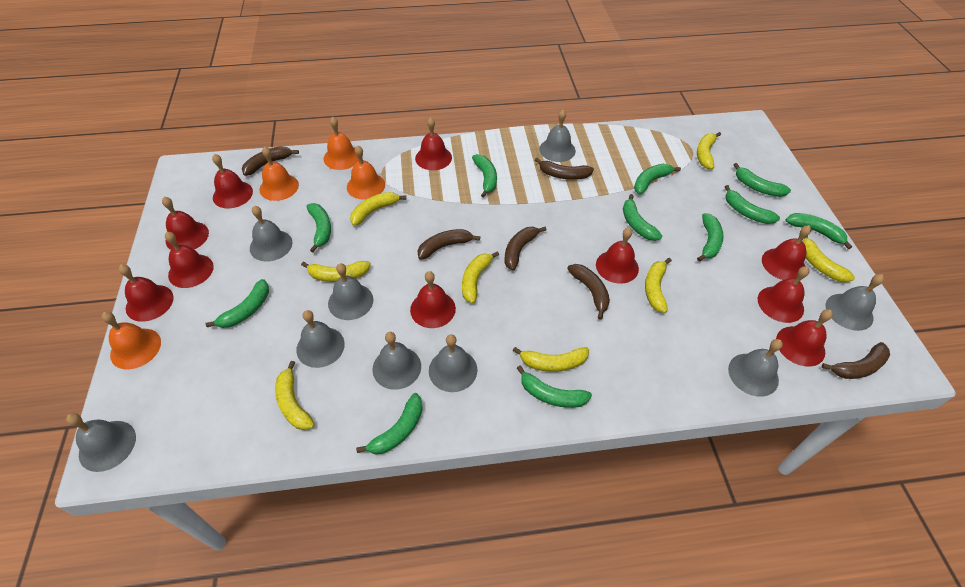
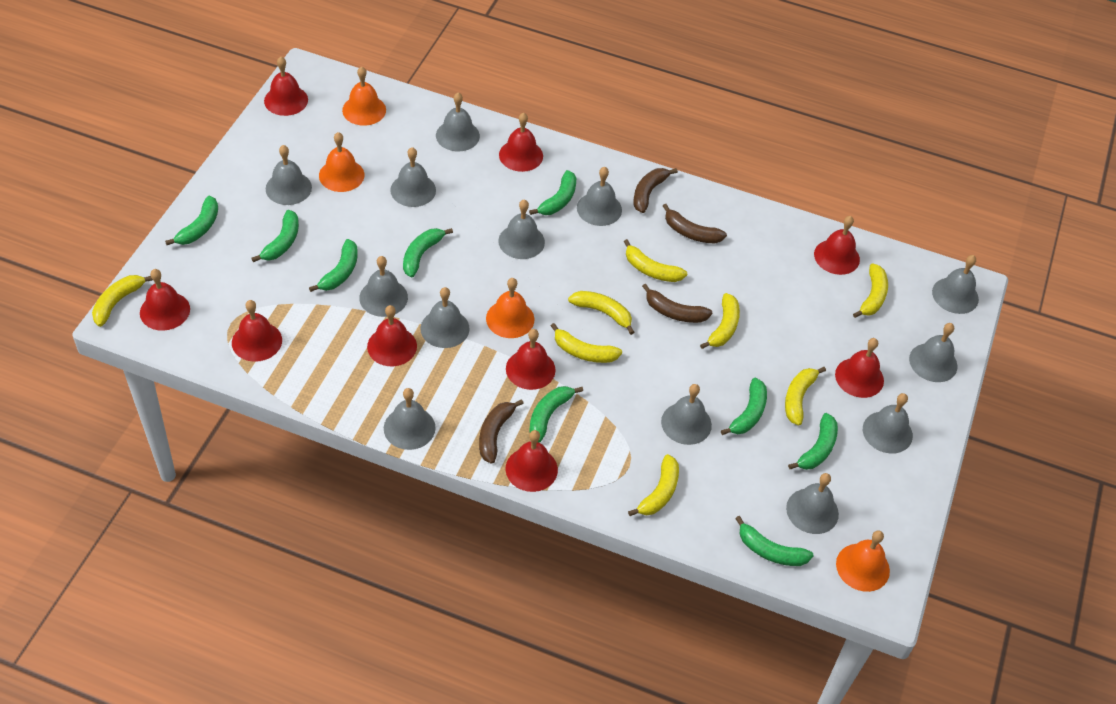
brown banana: [242,146,299,176] [417,229,480,260] [504,227,546,271] [535,158,594,180] [567,264,610,320] [822,342,890,379] = 6 -> [479,399,524,463] [633,168,678,213] [642,284,712,323] [663,204,727,244] = 4
green banana: [206,279,269,328] [307,203,331,252] [356,393,423,454] [472,154,497,198] [517,366,592,408] [623,194,662,241] [634,164,681,194] [697,213,723,261] [725,185,780,224] [734,163,791,197] [786,213,852,249] = 11 -> [165,196,218,245] [251,210,299,262] [309,239,358,292] [403,228,453,278] [529,170,576,215] [529,386,583,442] [721,378,767,435] [735,516,814,566] [788,413,838,470] = 9
grey bell: [66,413,136,472] [250,206,292,262] [296,310,345,368] [328,263,373,320] [372,332,421,390] [429,334,477,392] [539,110,576,162] [728,339,783,397] [825,274,884,331] = 9 -> [266,145,312,205] [359,256,408,317] [384,388,435,450] [390,147,436,207] [420,287,470,348] [436,93,480,151] [498,199,545,259] [577,167,622,226] [661,384,712,445] [786,473,839,534] [863,393,913,454] [909,323,958,382] [932,255,979,314] = 13
red bell: [119,265,174,322] [162,197,209,250] [165,232,214,288] [212,154,253,208] [410,271,456,328] [415,117,452,170] [596,228,639,284] [758,266,810,323] [762,225,811,280] [776,309,833,367] = 10 -> [140,269,190,331] [232,300,282,362] [264,57,308,116] [367,305,417,366] [499,113,543,172] [505,430,558,492] [506,329,556,390] [814,216,860,275] [835,338,884,398] = 9

